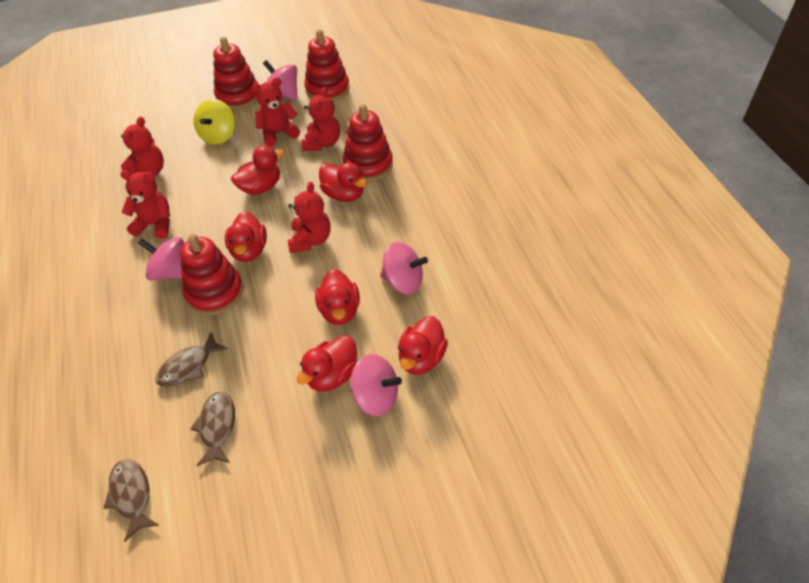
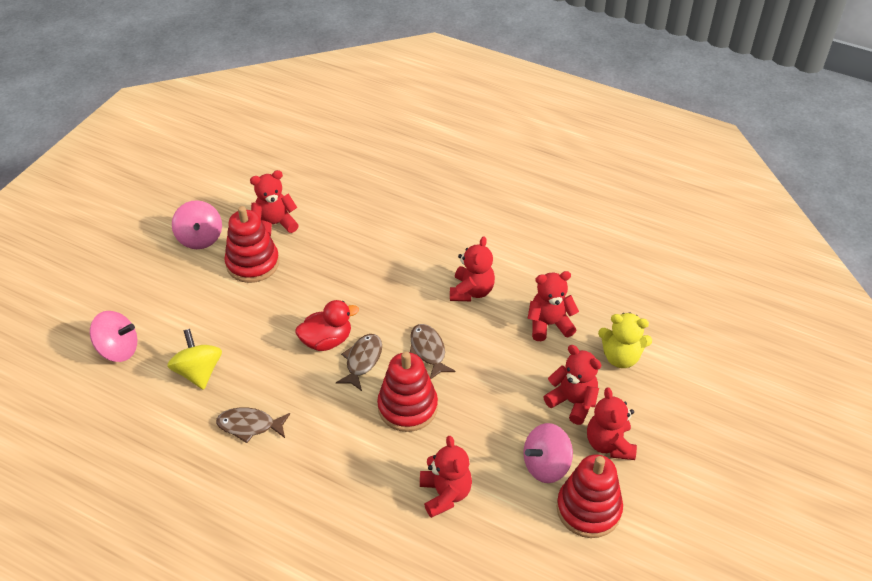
pink spinning top: [138,237,184,280] [263,60,298,100] [350,354,402,416] [380,242,428,294] = 4 -> [90,311,137,362] [172,200,222,249] [523,423,573,483] = 3
red duck: [225,211,267,262] [231,145,284,195] [296,335,357,391] [315,269,360,325] [319,162,367,202] [398,316,448,375] = 6 -> [295,300,359,351] = 1
red stacking toy: [180,234,243,315] [213,37,258,110] [304,29,350,102] [343,104,393,182] = 4 -> [224,206,279,283] [377,351,438,432] [557,454,623,538] = 3
red teddy bear: [120,170,170,239] [121,117,164,176] [252,78,300,147] [288,182,330,253] [301,87,340,151] = 5 -> [250,170,299,237] [420,436,472,518] [450,236,495,301] [527,271,579,341] [544,345,601,425] [587,387,637,460] = 6
yellow teddy bear: none = 0 -> [598,312,652,368] = 1

